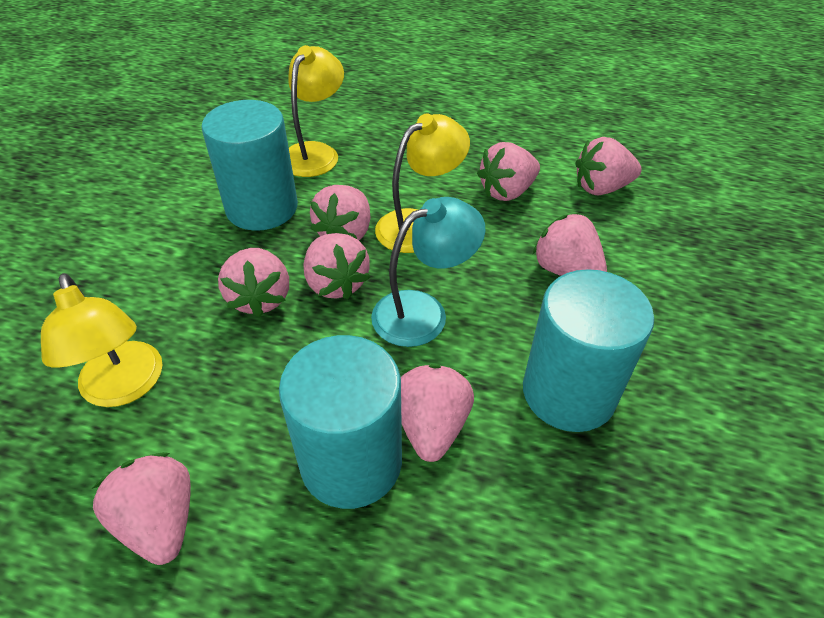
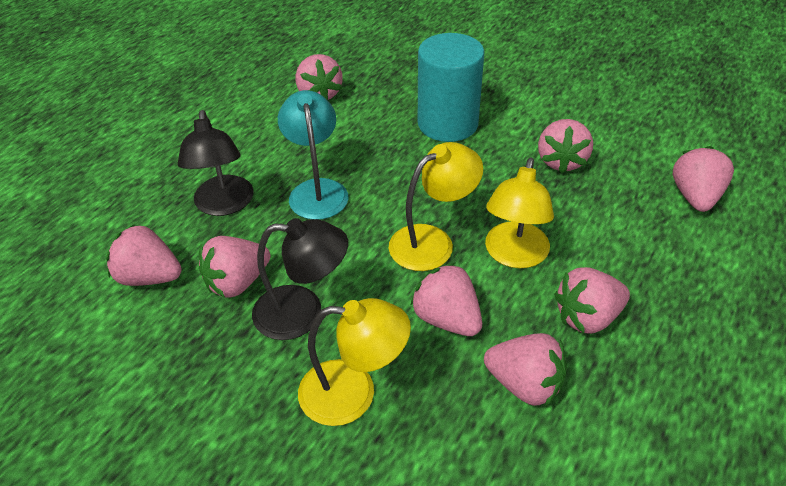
black lamp: none = 0 -> [178,110,254,216] [252,218,348,340] = 2
turquoise cylinder: [202,100,298,231] [279,335,402,509] [523,269,654,432] = 3 -> [418,33,485,142] = 1

